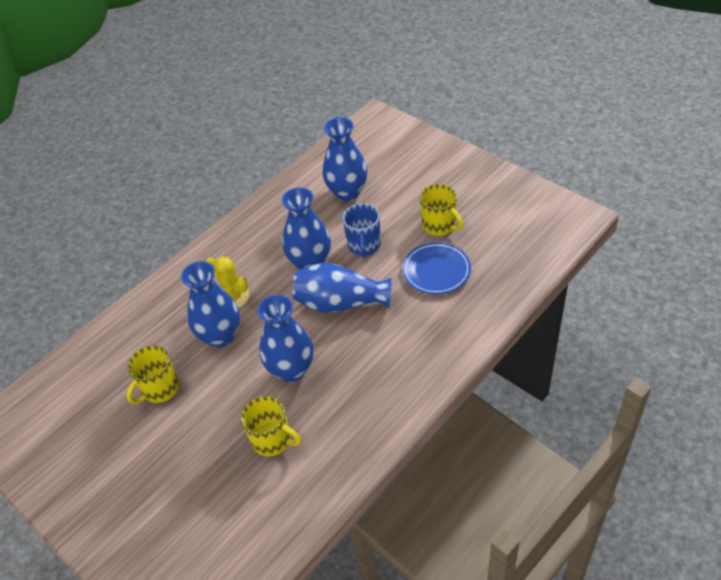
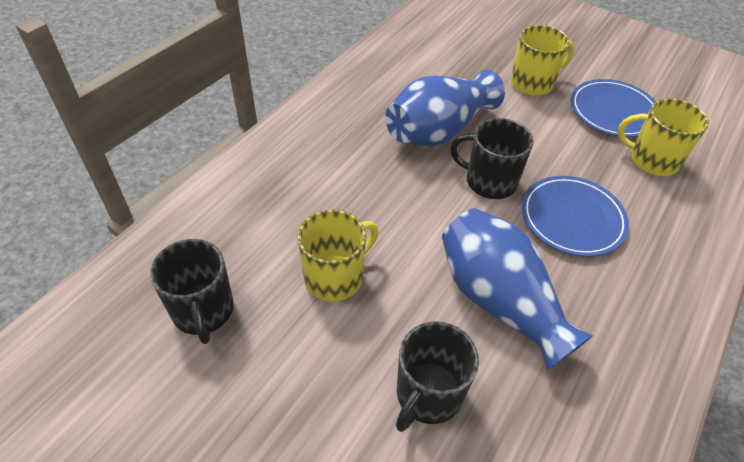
black mug: none = 0 -> [150,239,234,344] [396,321,479,432] [450,118,534,199] = 3
blue mug: [343,203,381,258] = 1 -> none = 0
blue plate: [402,242,471,295] = 1 -> [522,176,629,257] [571,79,656,137] = 2
blue vase: [181,261,240,348] [257,295,314,382] [282,187,331,270] [293,263,392,313] [323,117,367,201] = 5 -> [385,70,505,147] [442,208,593,371] = 2
yellow cactus: [206,257,250,308] = 1 -> none = 0

